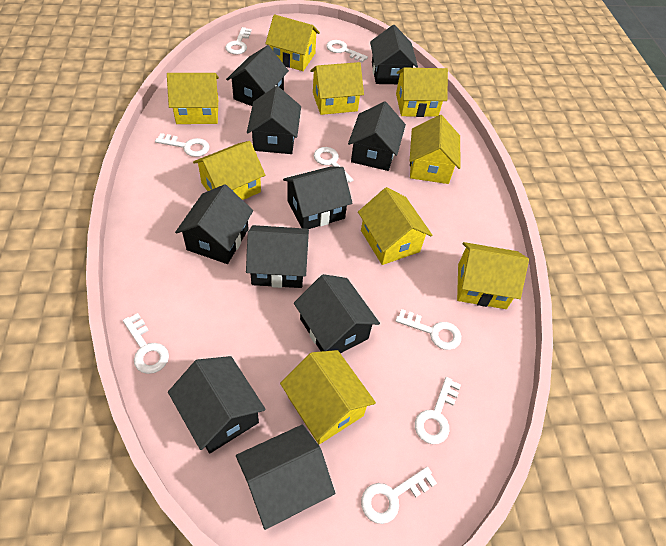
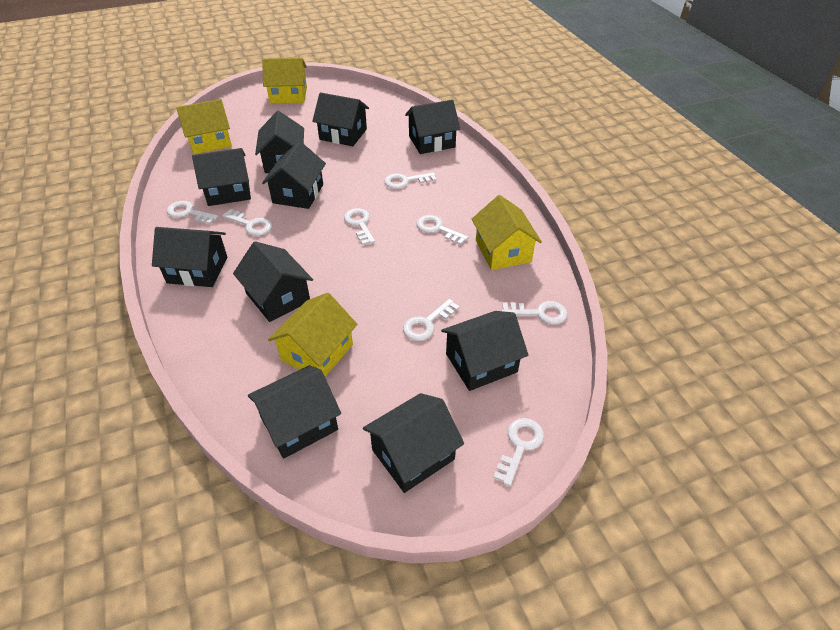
yellow house: [167,73,219,124] [193,141,265,200] [265,14,320,71] [280,350,376,444] [310,62,364,115] [358,187,432,265] [396,68,448,117] [410,115,460,184] [457,242,529,309] = 9 -> [176,99,232,154] [262,58,307,104] [268,293,357,376] [472,195,542,270] = 4

